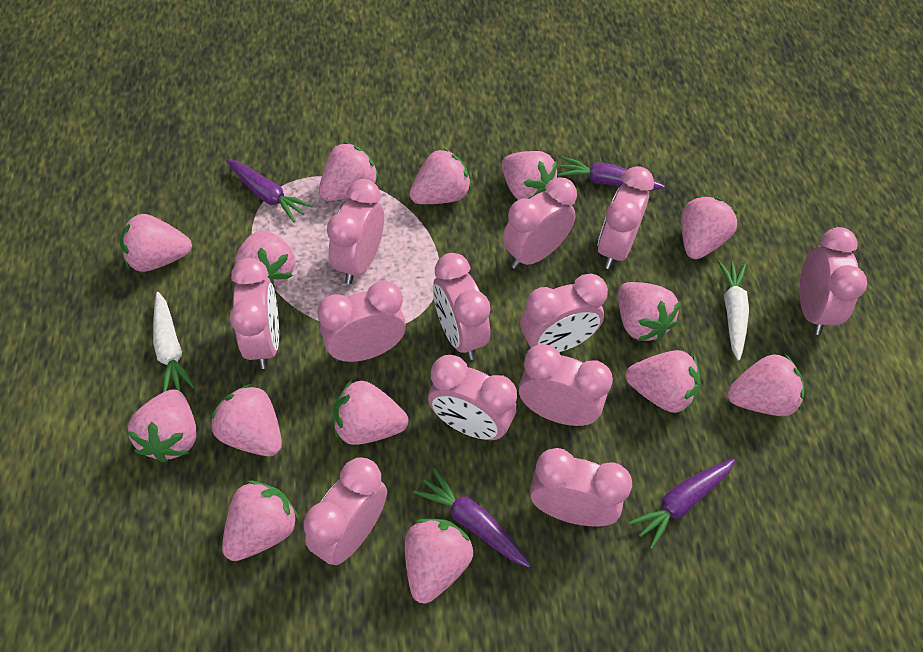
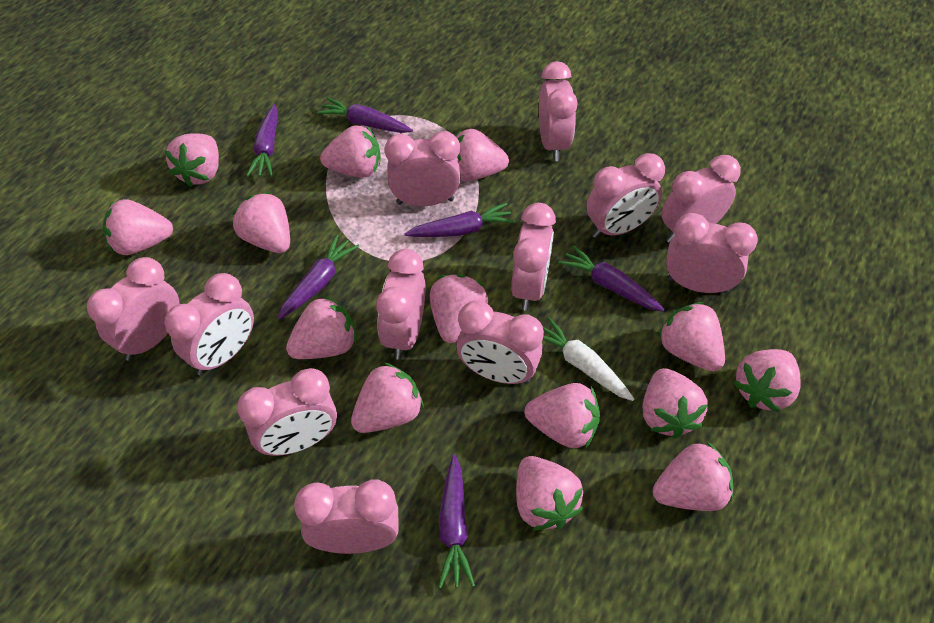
purple carrot: [227,159,313,223] [413,468,531,567] [557,156,665,190] [628,459,735,549] = 4 -> [246,104,278,177] [277,235,359,320] [317,98,413,133] [404,203,515,237] [439,454,475,588] [558,245,665,312] = 6
white carrot: [153,292,195,392] [718,260,749,361] = 2 -> [543,317,634,401] = 1

